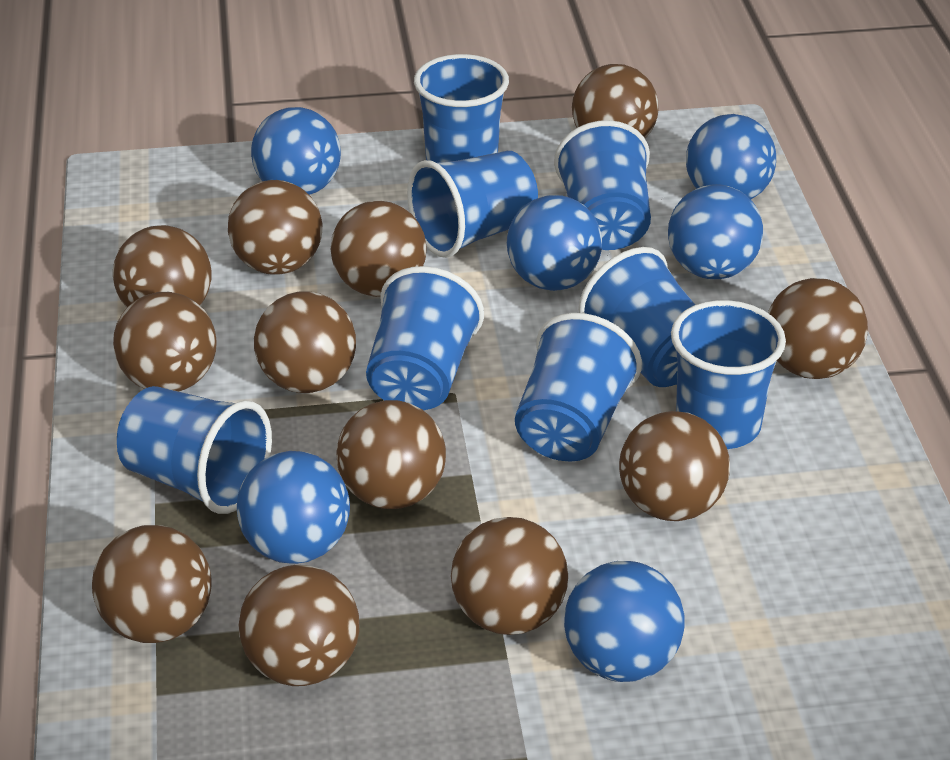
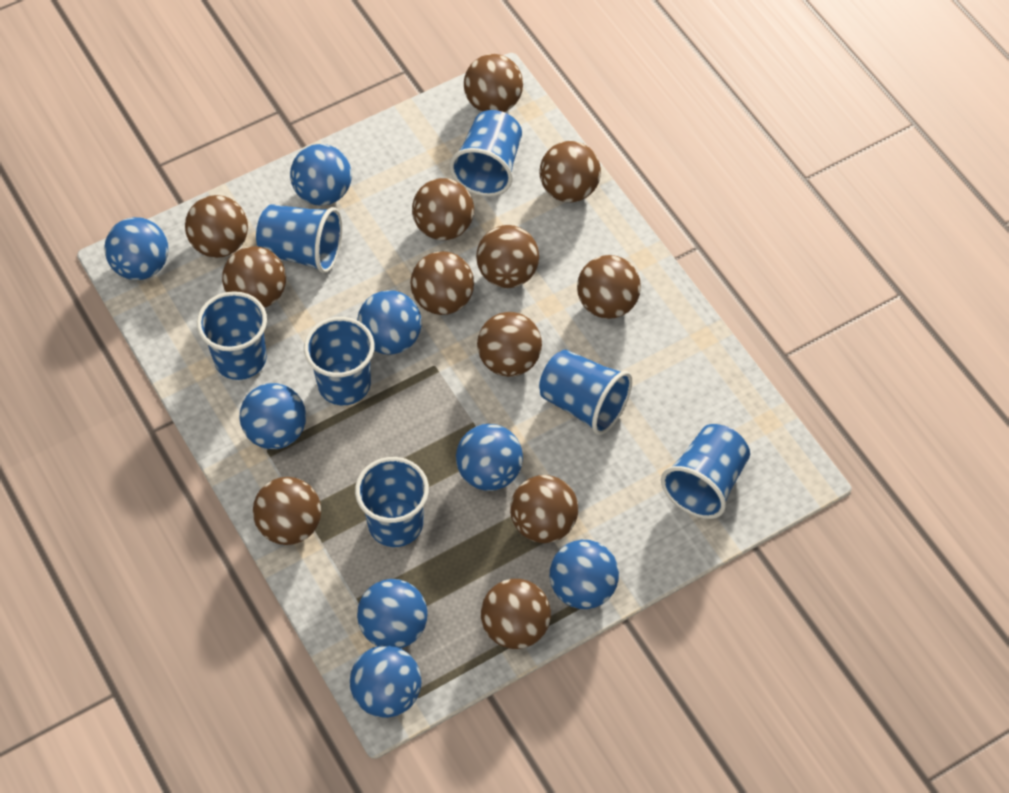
blue ball: [237,451,350,564] [251,107,341,195] [507,195,602,291] [564,561,685,682] [668,184,763,279] [686,114,776,199] = 6 -> [105,217,168,280] [239,383,306,449] [290,144,352,206] [350,645,422,718] [357,290,422,355] [357,579,428,648] [456,424,523,491] [550,540,619,609] = 8
blue cup: [117,386,272,514] [366,266,484,410] [407,151,538,258] [414,54,509,163] [515,313,642,462] [554,120,651,250] [578,247,695,387] [671,300,786,449] = 8 -> [197,291,267,380] [256,204,342,273] [304,317,374,405] [355,457,429,547] [450,110,522,196] [539,350,632,435] [661,424,750,519] = 7

